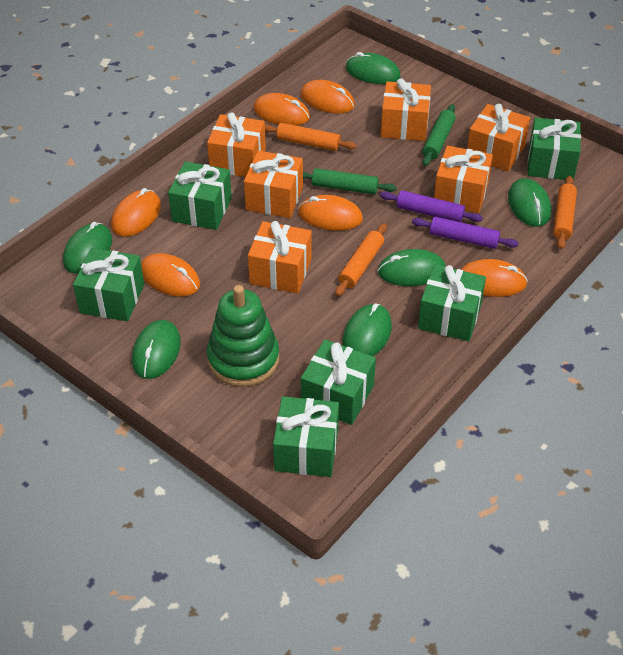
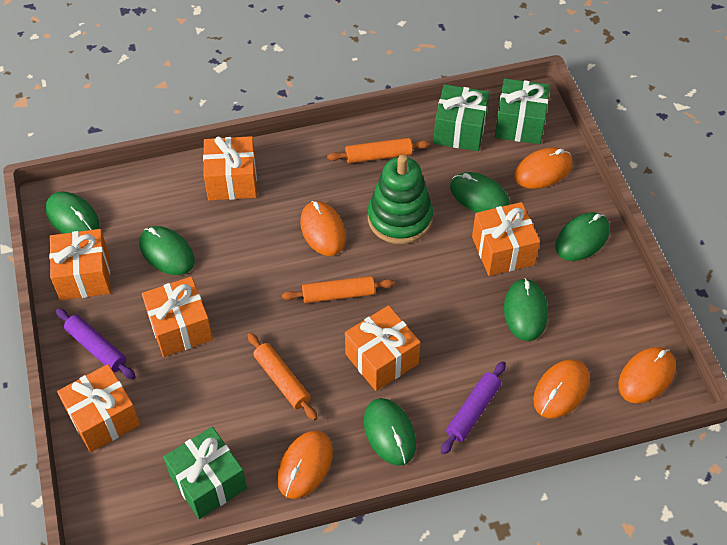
green gift: [73,248,144,321] [168,161,232,230] [273,396,339,477] [301,339,376,425] [418,264,486,341] [527,118,581,180] = 6 -> [163,427,247,519] [433,84,489,151] [495,79,550,144] = 3
green rolling pin: [303,168,397,194] [422,104,456,166] = 2 -> none = 0
orange mouse: [111,188,161,237] [141,253,200,297] [253,93,310,126] [298,195,363,231] [300,80,355,114] [460,259,528,297] = 6 -> [277,430,333,499] [300,201,346,256] [514,147,572,189] [533,359,589,419] [618,347,676,404] = 5

